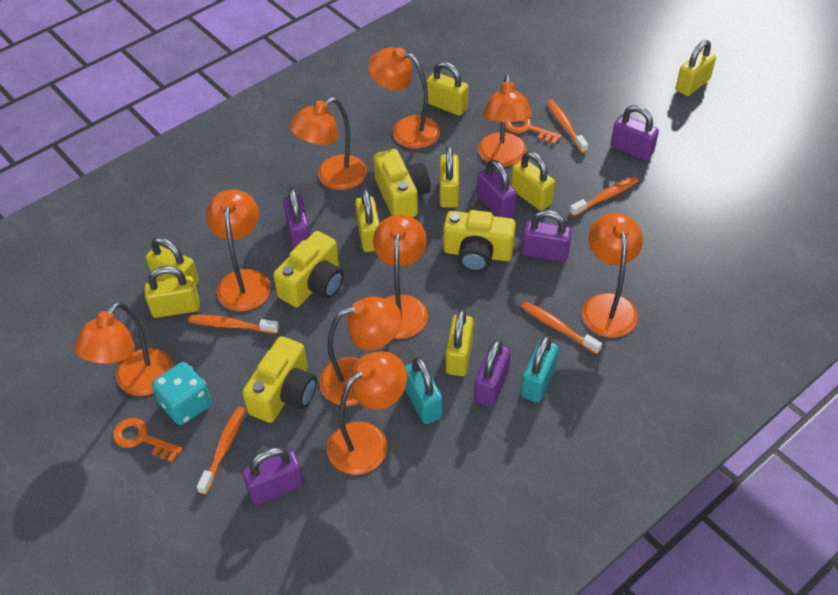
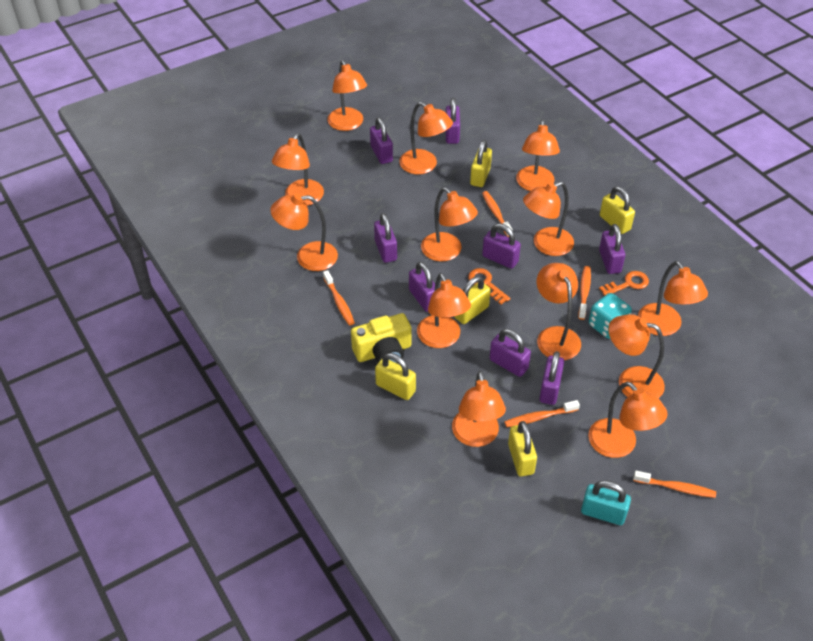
orange lamp: [74,302,174,396] [206,190,271,311] [289,97,367,190] [319,297,401,406] [327,351,407,475] [368,47,440,149] [373,215,428,339] [478,75,532,167] [582,213,643,338] = 9 -> [270,193,338,271] [272,133,324,206] [327,60,367,131] [399,102,453,175] [417,273,471,348] [421,187,478,261] [452,371,506,447] [516,119,560,191] [523,181,574,256] [537,263,581,360] [588,382,668,458] [608,314,665,399] [638,261,708,336] = 13
purple padlock: [243,447,304,505] [283,188,310,249] [474,340,511,407] [477,160,517,218] [522,210,572,262] [611,105,659,161] = 6 -> [370,117,393,164] [374,213,397,263] [409,262,435,312] [445,98,460,144] [482,223,521,269] [489,329,531,377] [539,351,564,405] [599,224,625,274] = 8
turquoise padlock: [405,357,443,424] [521,336,559,403] = 2 -> [581,480,631,525] = 1
yellow camera: [242,336,317,423] [273,231,344,307] [374,149,431,217] [443,210,516,272] = 4 -> [351,313,411,364] = 1
yellow padlock: [145,266,200,318] [146,237,199,285] [355,189,380,252] [426,62,469,116] [440,146,459,208] [446,309,473,376] [511,151,555,211] [676,40,716,96] = 8 -> [375,353,416,400] [454,276,490,324] [470,140,492,187] [508,421,537,477] [600,186,635,234] = 5

